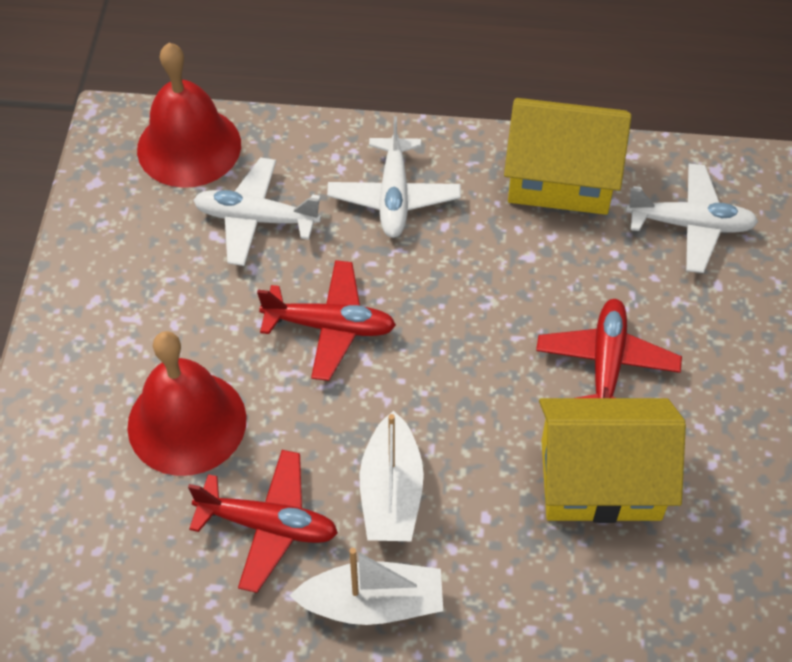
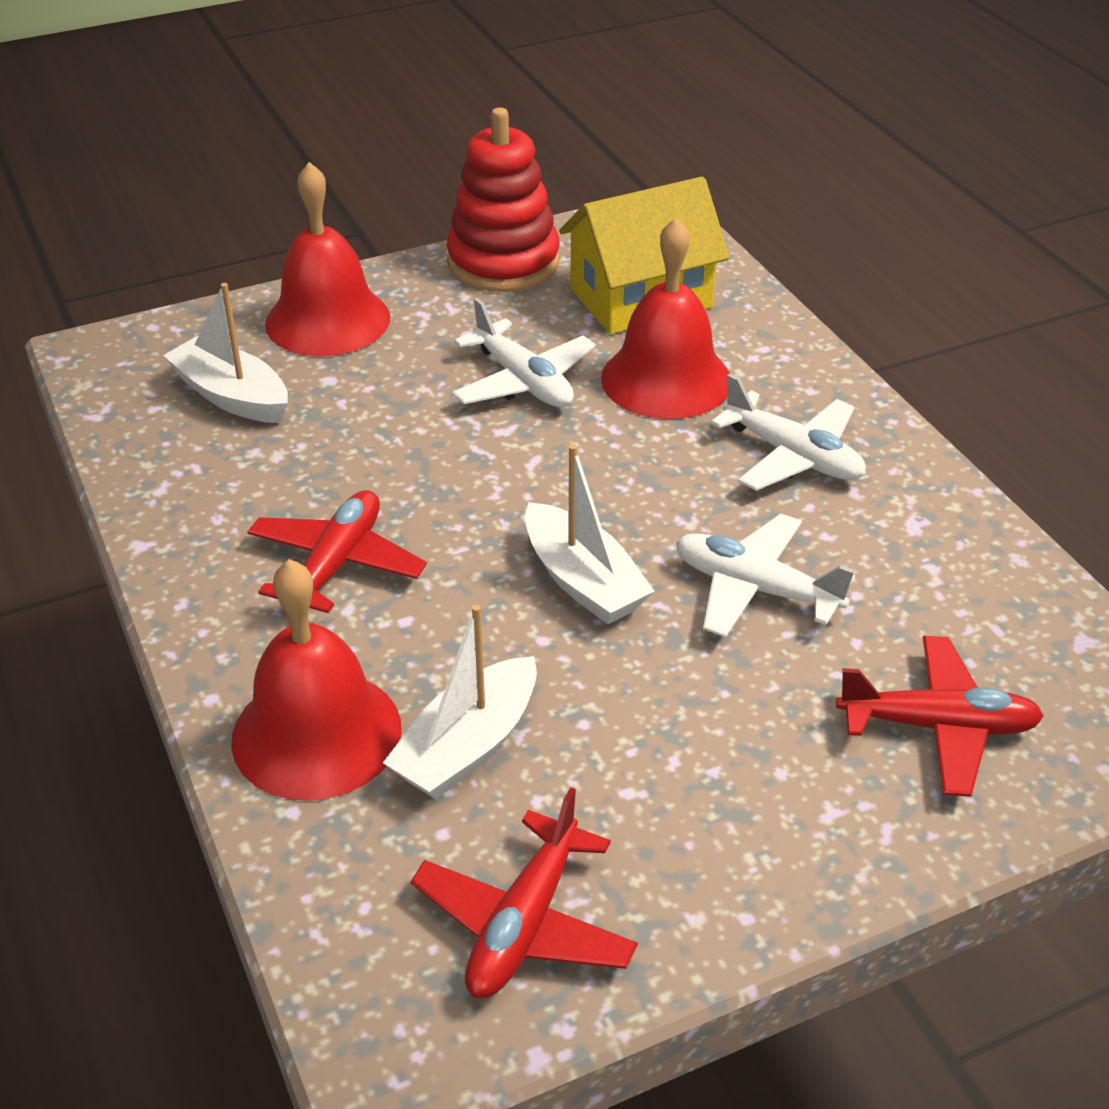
red bell: [127,331,247,476] [137,43,241,188] = 2 -> [231,559,402,801] [265,162,390,356] [601,217,730,419] = 3
red stacking toy: none = 0 -> [446,107,560,292] = 1
white boat: [289,548,443,625] [360,411,424,541] = 2 -> [163,283,288,423] [383,605,537,799] [525,444,655,624] = 3
yellow house: [504,98,632,215] [539,398,686,523] = 2 -> [559,177,730,334] = 1

